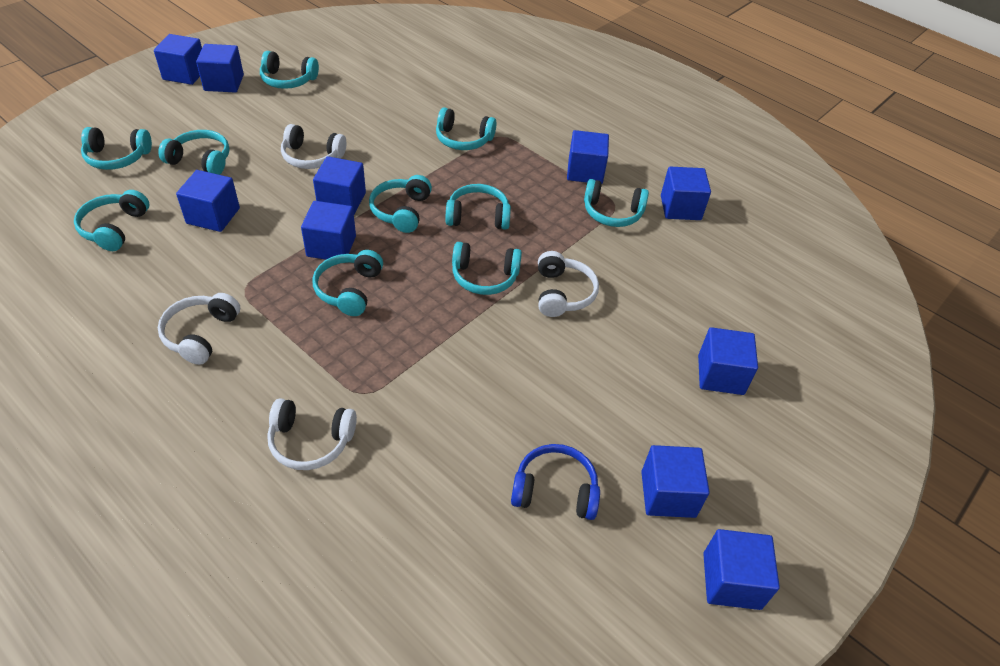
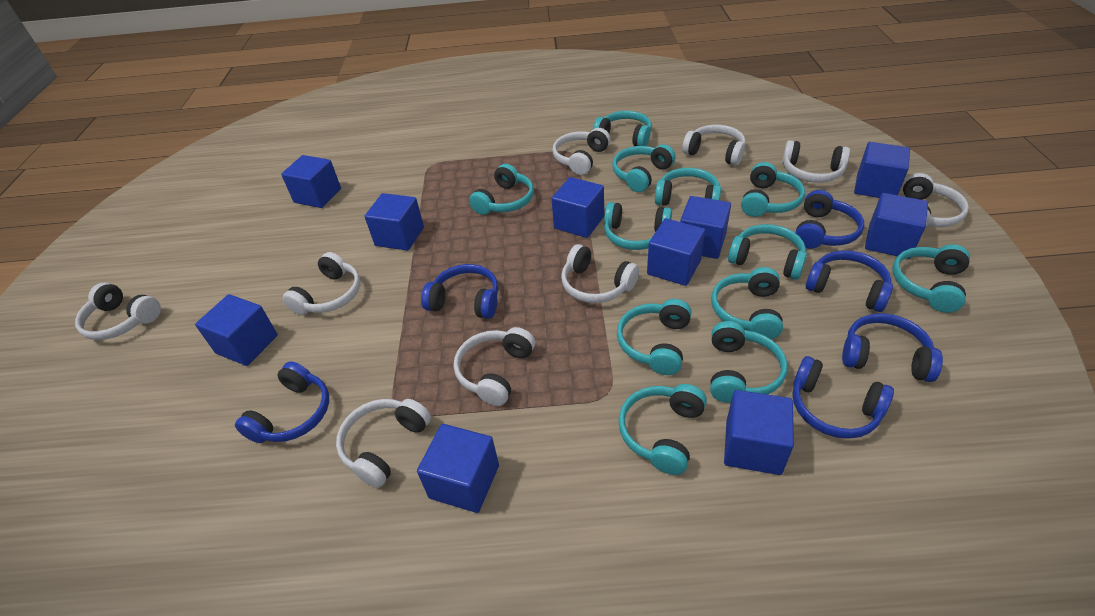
blue headphones: [511,444,600,520] = 1 -> [235,361,329,443] [421,264,498,319] [792,356,894,439] [795,190,864,249] [806,250,893,312] [842,313,943,382] = 6
turquoise headphones: [74,190,149,251] [81,127,152,170] [158,130,229,175] [260,51,319,89] [312,250,383,316] [369,175,432,233] [436,107,496,150] [446,184,511,229] [452,242,522,295] [584,179,649,227] = 10 -> [469,164,534,215] [593,111,652,146] [604,202,672,250] [612,144,676,192] [617,299,692,375] [618,384,707,475] [655,168,721,206] [710,321,788,403] [711,267,783,339] [728,224,807,280] [741,162,805,217] [892,244,970,313] = 12
white headphones: [158,293,240,365] [267,398,357,470] [281,124,346,169] [538,251,599,317] = 4 -> [75,282,161,340] [282,252,361,315] [336,399,431,488] [454,327,535,406] [552,128,611,175] [561,244,639,303] [682,125,746,166] [782,140,850,183] [903,173,969,227] = 9

